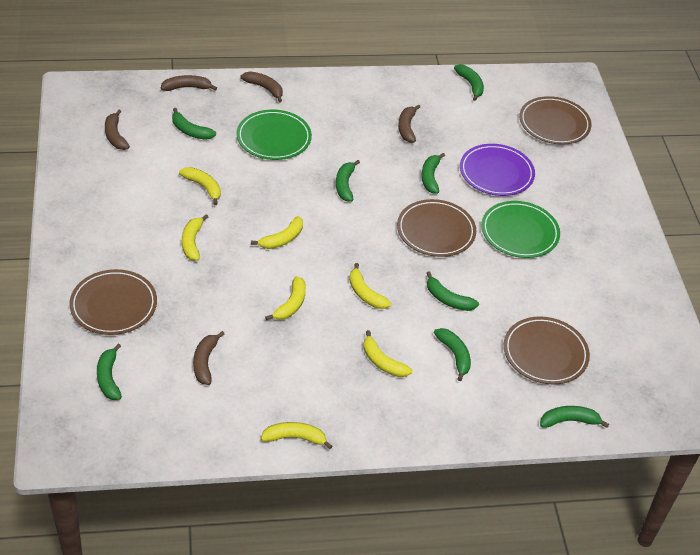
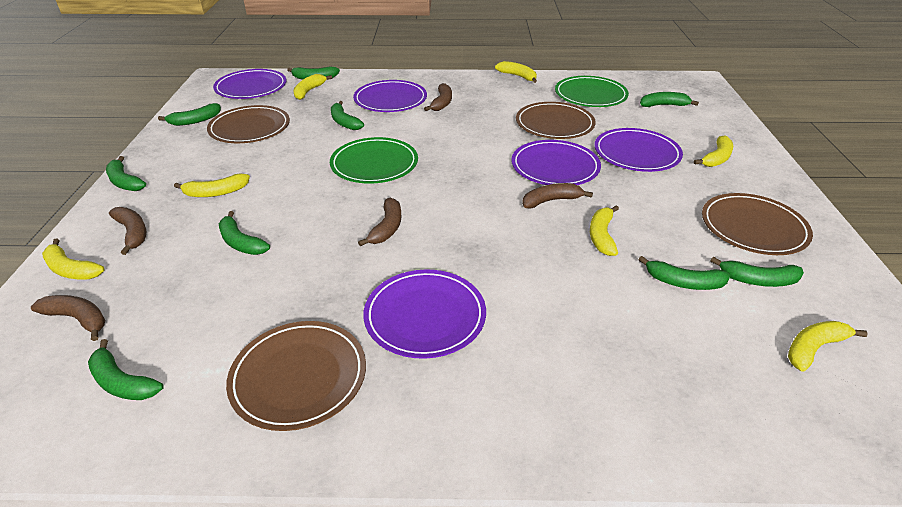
green banana: [97,344,122,400] [172,108,216,140] [336,160,360,202] [421,153,445,194] [427,271,479,311] [434,328,471,381] [454,64,484,101] [540,406,609,428] = 8 -> [88,339,164,400] [106,156,146,191] [158,103,221,126] [219,211,270,255] [287,66,340,80] [331,101,364,130] [638,256,730,290] [640,92,699,107] [710,257,804,287] = 9
purple plate: [460,144,535,196] = 1 -> [213,69,287,99] [353,80,427,112] [363,269,486,359] [511,140,601,185] [594,128,683,172] = 5

